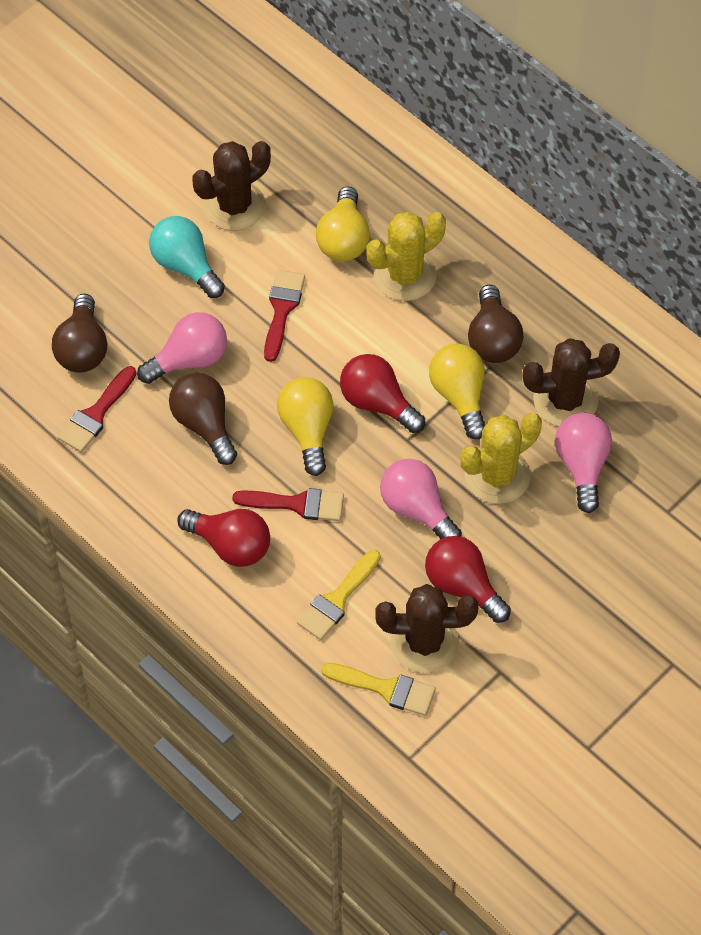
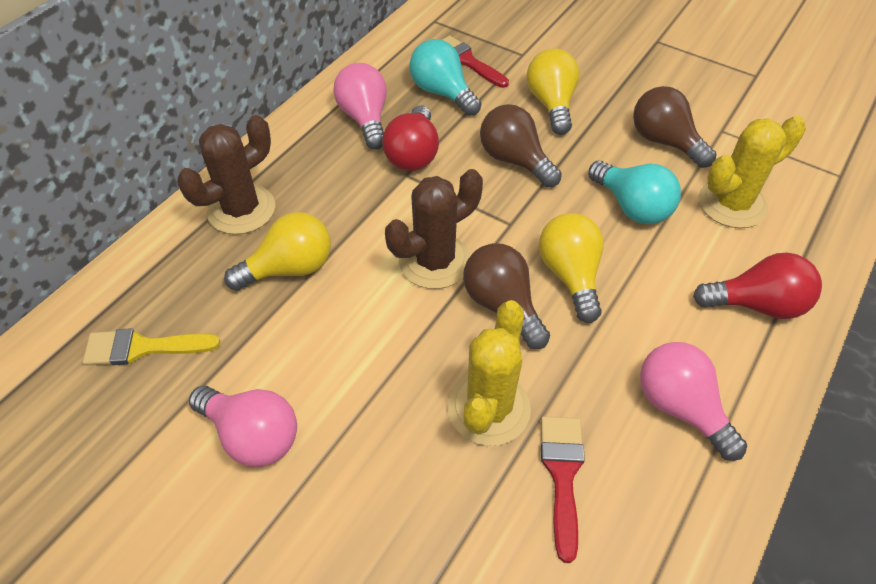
brown cactus: [192,141,271,231] [376,584,478,673] [523,338,620,426] = 3 -> [177,115,275,234] [385,169,483,289] = 2
red brush: [58,366,136,452] [232,488,344,521] [264,270,305,362] = 3 -> [442,36,509,88] [541,416,585,563] = 2
red light bulb: [177,509,270,567] [340,354,425,433] [425,536,511,623] = 3 -> [382,105,439,171] [693,252,822,319] = 2
turquoise light bulb: [149,216,225,298] = 1 -> [410,39,482,116] [588,160,681,224] = 2
yellow brush: [297,550,381,640] [321,663,436,716] = 2 -> [83,328,220,366] = 1

